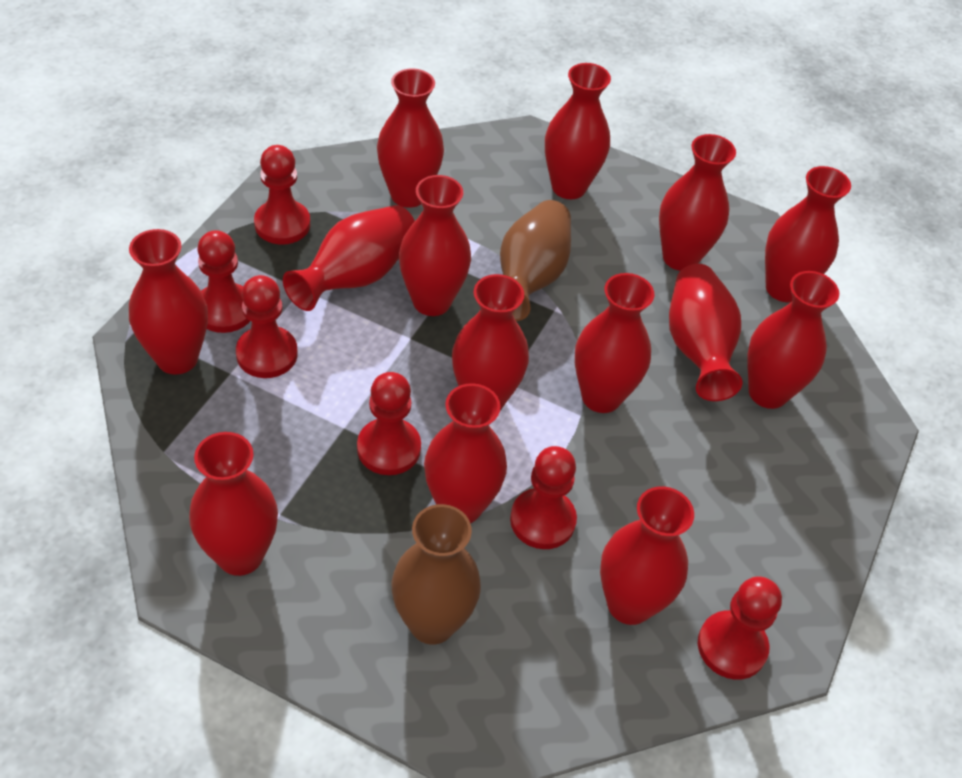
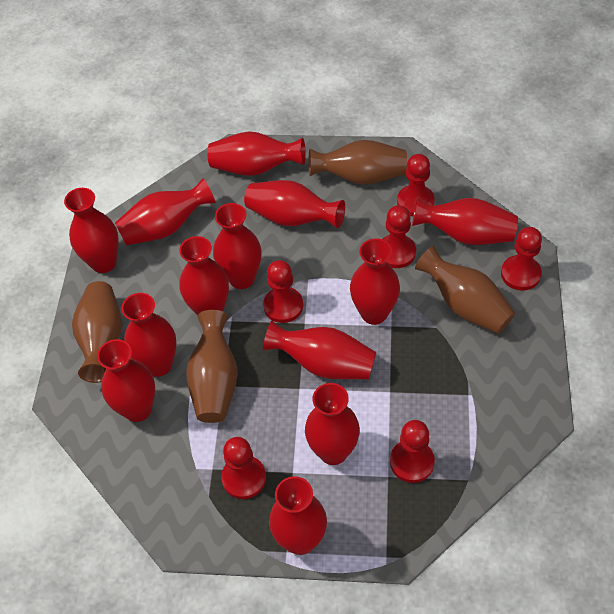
brown vase: [392,504,481,645] [500,200,571,321] = 2 -> [72,281,122,383] [186,310,238,423] [309,140,407,185] [415,246,515,334] = 4
red vase: [129,229,208,375] [189,432,278,576] [283,205,415,311] [377,68,444,208] [399,175,471,316] [424,383,507,524] [452,274,529,410] [545,63,611,199] [575,273,654,413] [600,486,694,625] [659,134,736,271] [669,264,743,401] [747,271,839,409] [765,166,851,302] = 14 -> [64,188,119,273] [97,339,155,422] [115,178,216,245] [121,293,177,377] [179,236,229,315] [207,131,306,176] [213,203,262,289] [244,180,345,228] [263,321,377,379] [269,476,327,555] [305,383,360,465] [350,238,400,325] [412,197,518,245] = 13

